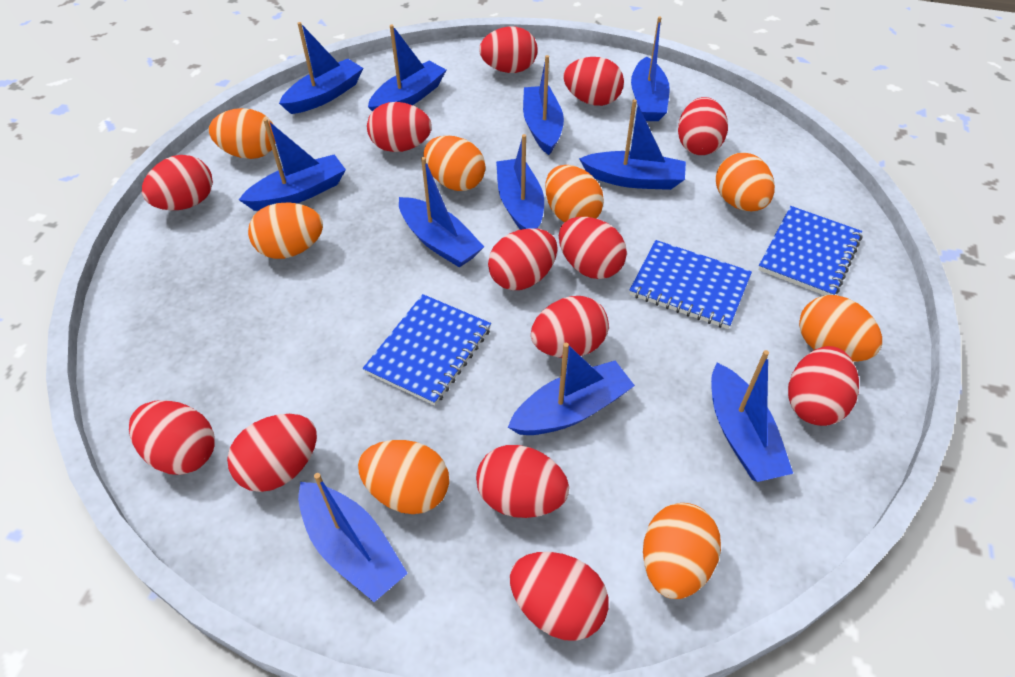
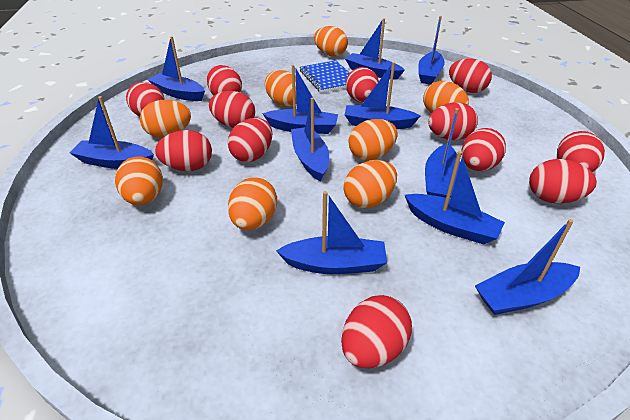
blue notebook: [363,294,491,405] [629,240,752,329] [758,206,862,295] = 3 -> [300,60,350,93] = 1
red egg: [129,400,214,475] [142,155,213,210] [227,414,317,492] [367,102,432,152] [476,445,569,518] [479,26,537,73] [488,228,558,290] [510,552,609,641] [531,296,609,358] [559,217,627,279] [563,57,624,106] [678,97,728,155] [788,346,859,426] = 13 -> [126,82,165,116] [155,130,212,171] [207,65,242,95] [209,91,255,128] [228,118,272,162] [341,295,412,369] [346,67,379,103] [428,102,478,140] [449,58,492,93] [461,128,506,171] [529,159,597,204] [557,131,605,172] = 12

